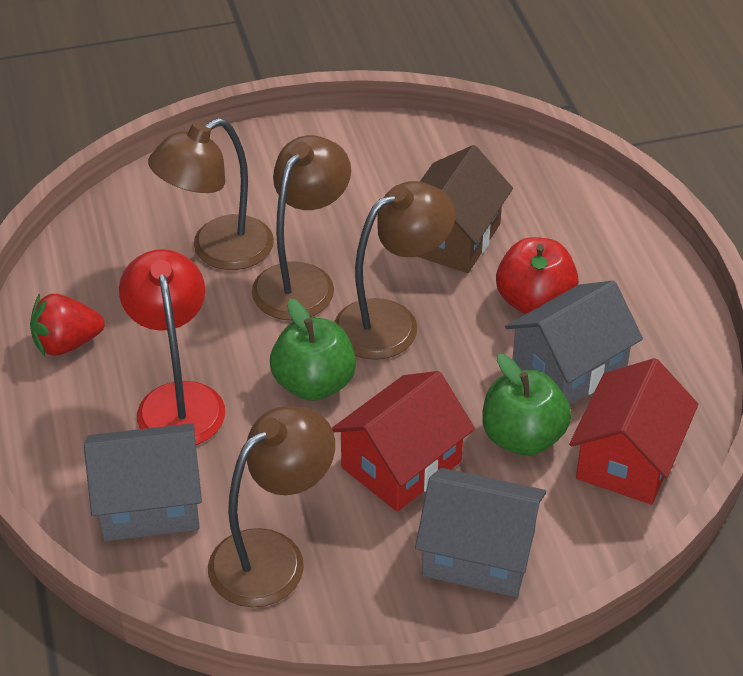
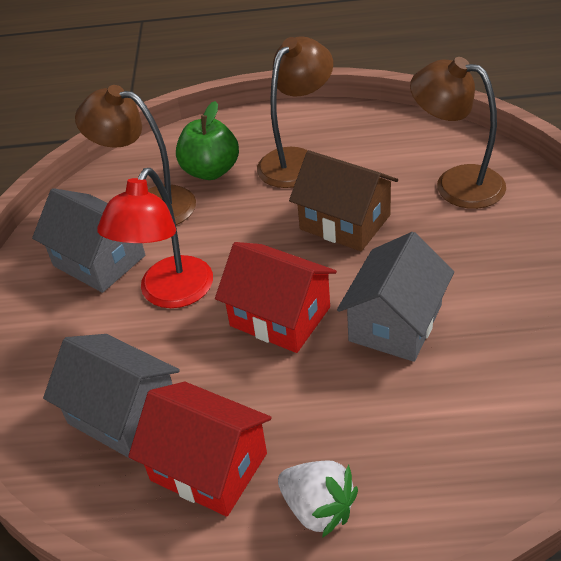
brown lamp: [148,118,274,270] [208,406,335,607] [252,135,351,320] [334,181,456,360] = 4 -> [75,85,196,225] [257,36,333,188] [410,57,506,209] = 3
green apple: [270,299,356,401] [482,354,571,456] = 2 -> [176,101,239,180] = 1
red apple: [496,237,579,314] = 1 -> none = 0
red strawberry: [30,293,105,356] = 1 -> none = 0
white strawberry: none = 0 -> [278,460,358,538] = 1

